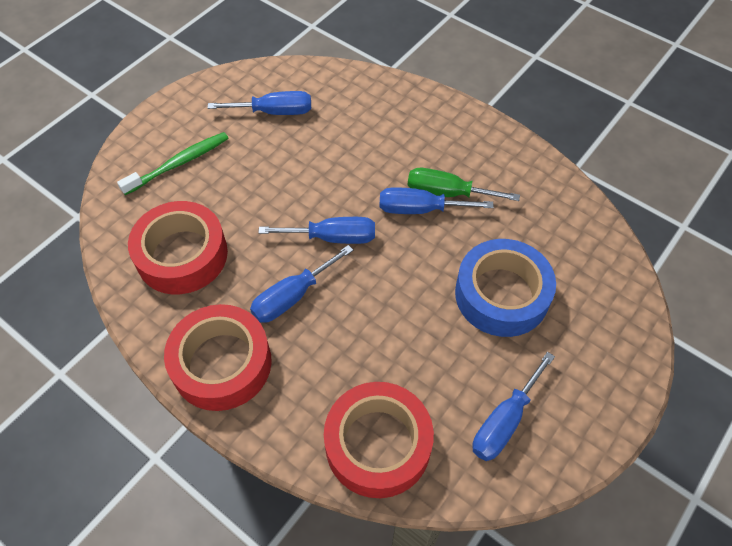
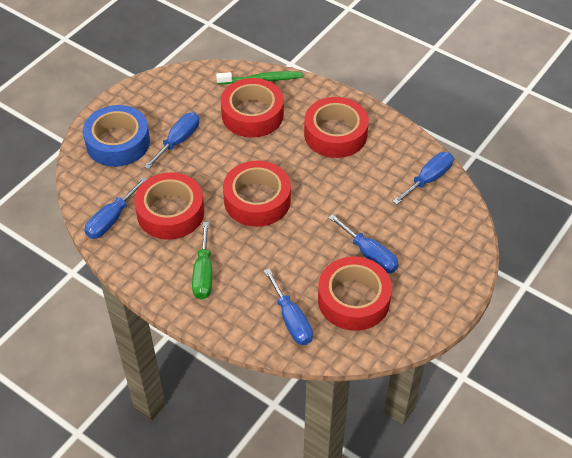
red tape: [128,201,228,294] [164,304,272,411] [324,382,434,498] = 3 -> [134,172,204,239] [221,78,284,138] [223,160,291,227] [304,97,369,158] [318,256,392,331] = 5

